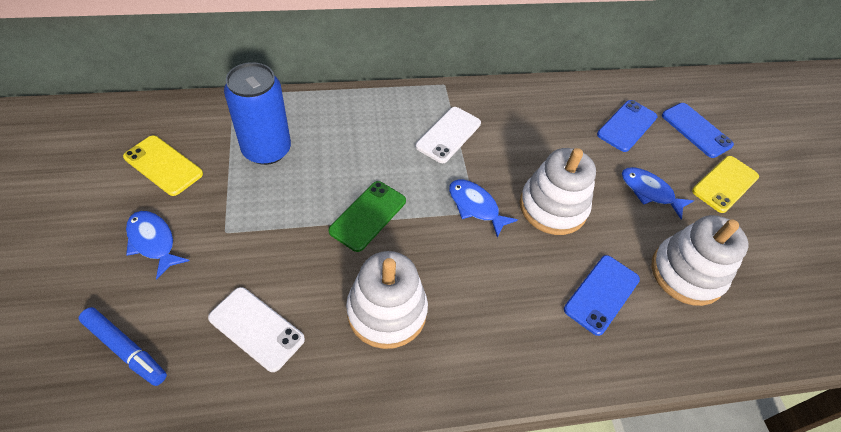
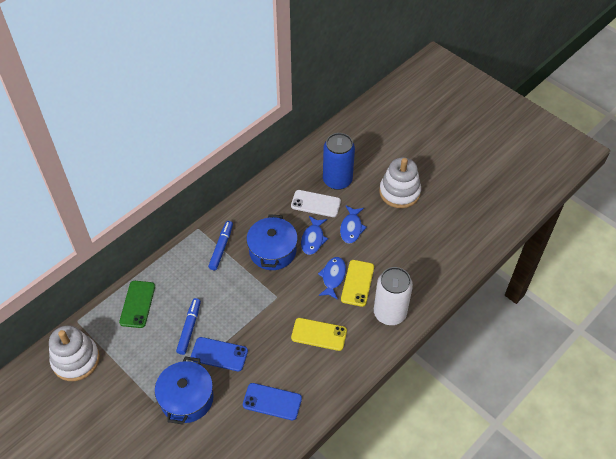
blue marker: [78,307,167,386] = 1 -> [176,298,201,355] [208,221,233,270] = 2
blue phone: [564,255,640,336] [597,100,657,152] [662,103,734,158] = 3 -> [191,337,248,371] [243,383,302,420] = 2
blue pot: none = 0 -> [155,356,214,424] [246,214,298,270] = 2
white can: none = 0 -> [374,267,413,325] = 1
white phone: [208,287,305,372] [416,107,481,163] = 2 -> [291,190,341,217] = 1
white stacking toy: [346,251,428,349] [520,148,596,235] [652,215,748,306] = 3 -> [49,325,100,381] [379,157,421,208] = 2

